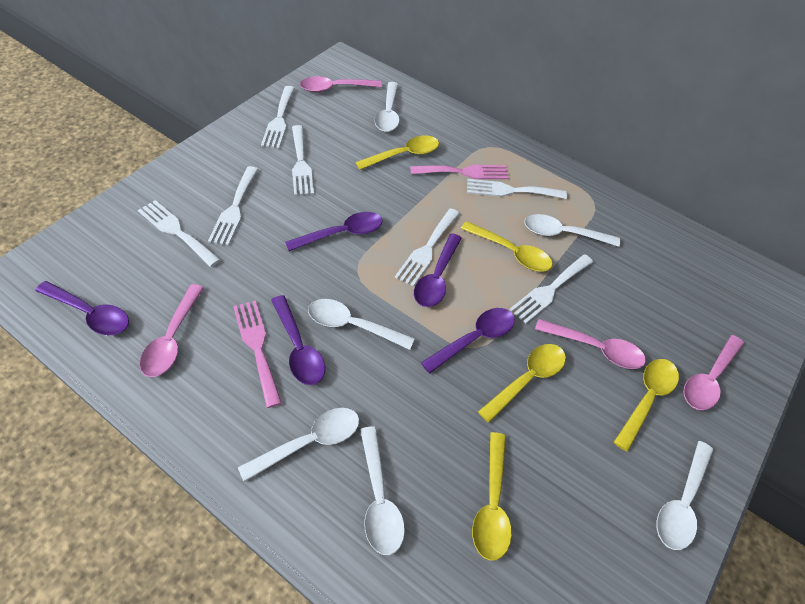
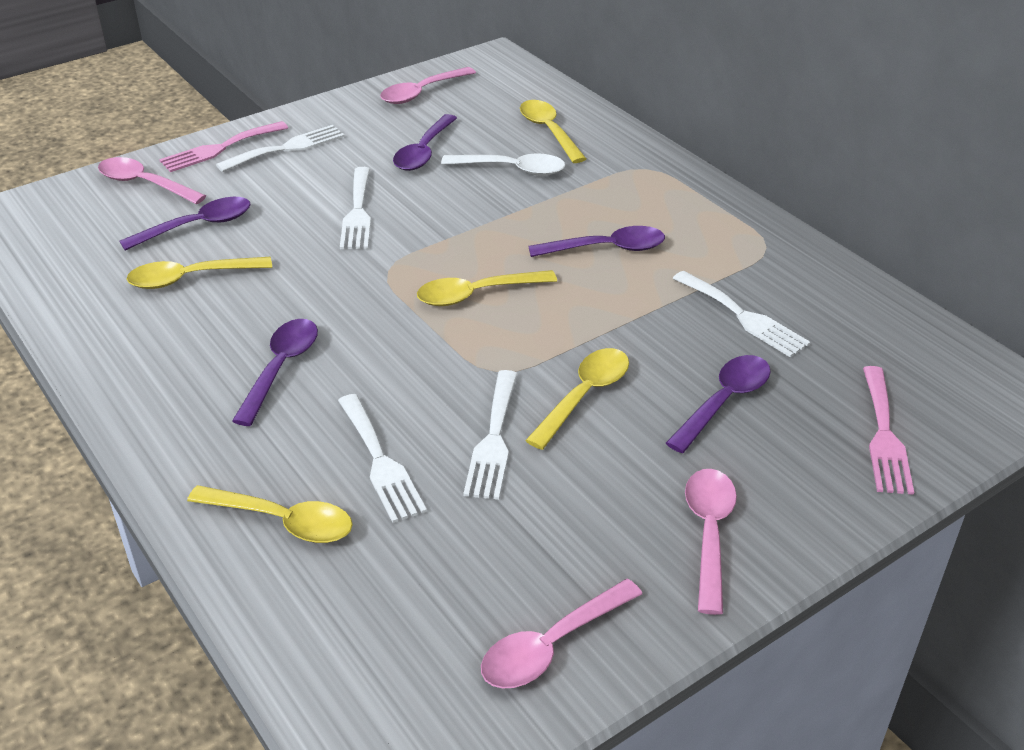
white fork: [138,200,221,267] [208,166,258,246] [261,86,295,148] [292,125,314,196] [395,208,460,287] [467,179,567,199] [509,254,593,324] = 7 -> [216,125,345,172] [338,394,427,523] [340,167,371,249] [463,370,518,500] [673,271,810,357] = 5
white spoon: [238,408,359,482] [308,299,415,350] [360,426,405,555] [375,82,400,132] [524,214,620,247] [657,441,713,550] = 6 -> [441,153,565,176] = 1

